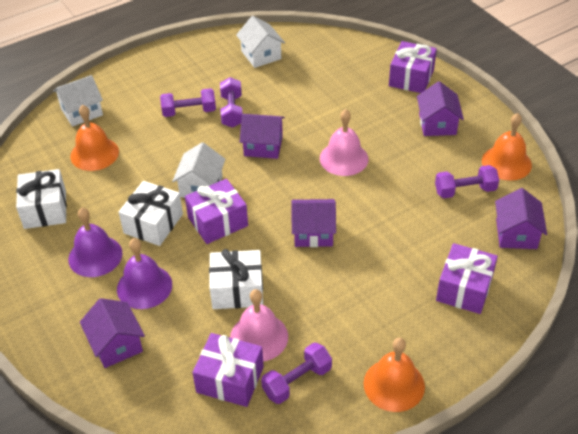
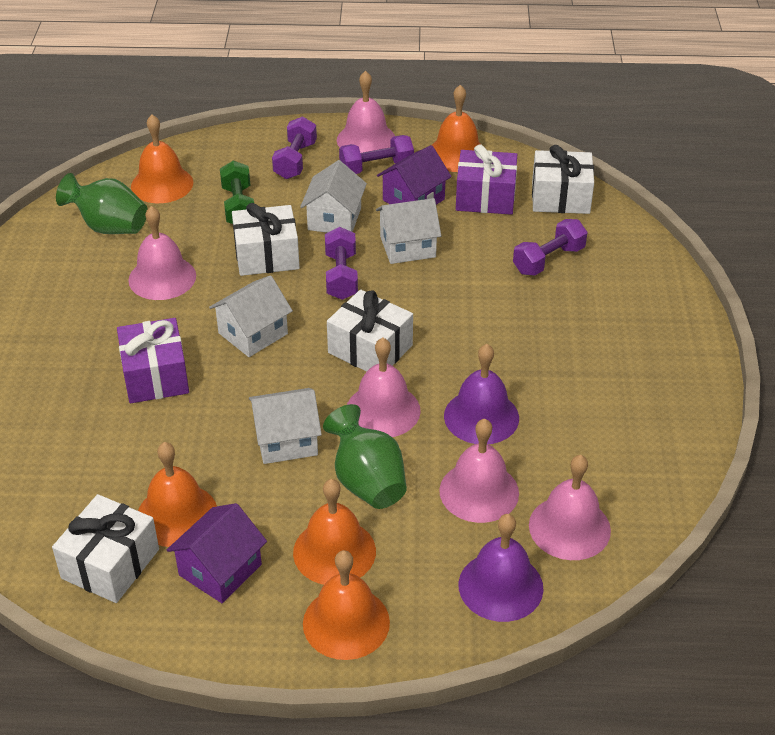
green dumbbell: none = 0 -> [220,160,254,224] = 1
green vase: none = 0 -> [56,173,148,234] [323,404,407,509] = 2
orange bell: [71,105,119,171] [364,338,425,412] [482,113,532,181] = 3 -> [131,115,193,203] [138,442,217,547] [293,479,376,585] [303,550,390,660] [432,85,482,172] = 5
pink bell: [230,289,288,361] [320,109,369,176] = 2 -> [128,206,196,300] [337,71,395,153] [347,338,421,437] [439,419,519,523] [529,455,611,560] = 5
purple gift: [185,179,248,244] [192,333,264,407] [389,41,437,93] [436,243,498,314] = 4 -> [117,318,189,403] [456,144,517,215] = 2
purple house: [80,298,145,368] [240,114,285,159] [291,199,336,247] [417,81,464,136] [495,188,547,249] = 5 -> [166,503,267,603] [377,145,452,205] = 2
white gift: [16,169,67,229] [119,181,183,246] [209,249,263,309] = 3 -> [52,494,159,603] [232,203,300,276] [327,290,413,372] [532,145,594,214] = 4
white house: [53,75,103,127] [172,142,226,198] [236,16,285,68] = 3 -> [209,275,293,357] [249,388,322,464] [300,160,367,233] [376,198,441,264] = 4

